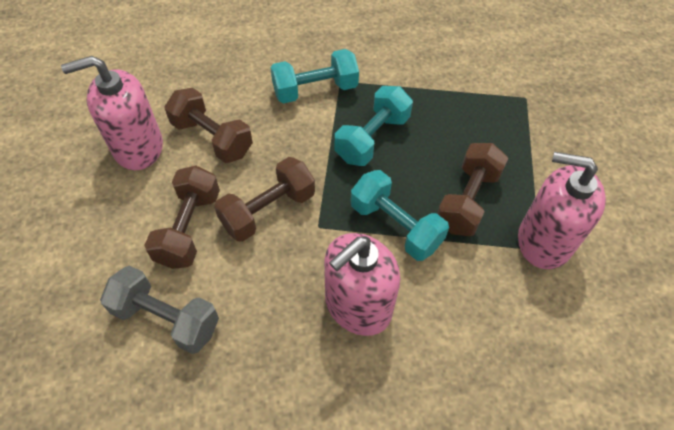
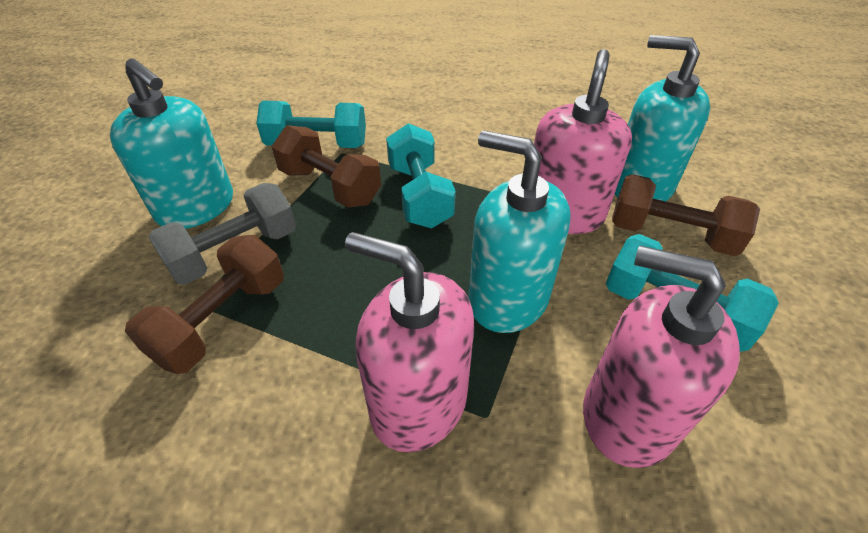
brown dumbbell: [144,166,220,269] [165,88,253,163] [214,157,315,242] [437,143,508,236] = 4 -> [125,235,284,374] [272,125,381,208] [612,174,760,256] = 3
turquoise soap dispenser: none = 0 -> [110,59,233,229] [468,131,571,333] [615,35,710,201] = 3

